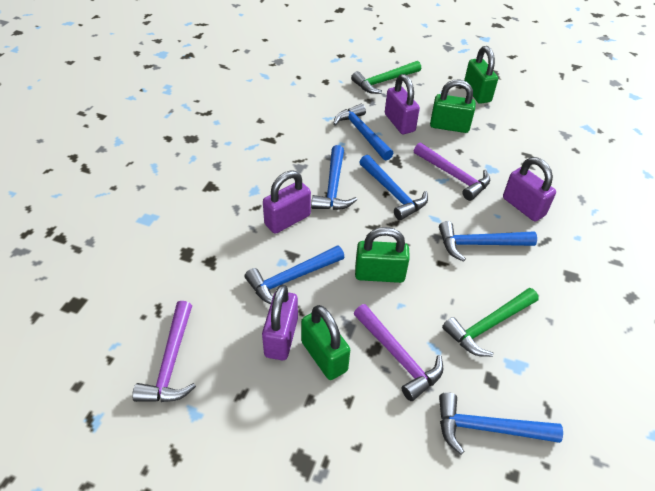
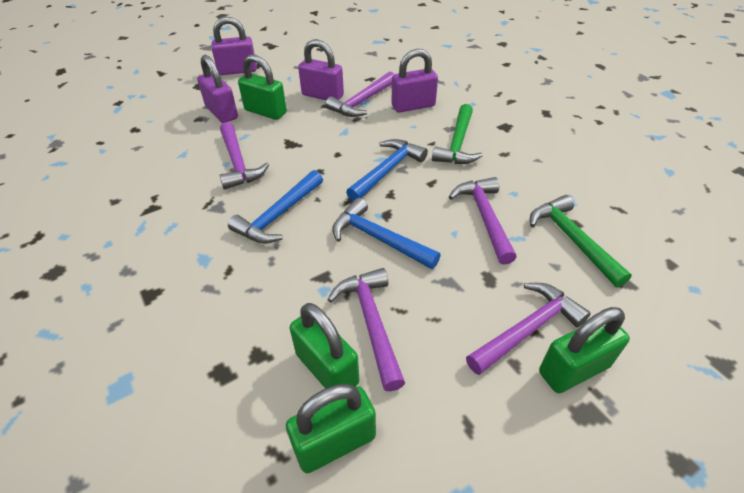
blue hammer: [245,245,344,304] [311,145,357,210] [333,104,394,160] [359,155,428,220] [439,221,537,262] [439,392,563,454] = 6 -> [228,170,323,244] [332,198,441,269] [346,139,428,201] = 3
purple hammer: [132,301,196,402] [354,304,443,401] [414,143,490,201] = 3 -> [219,122,269,190] [326,72,394,117] [328,268,405,391] [449,177,517,265] [466,283,591,375] = 5

